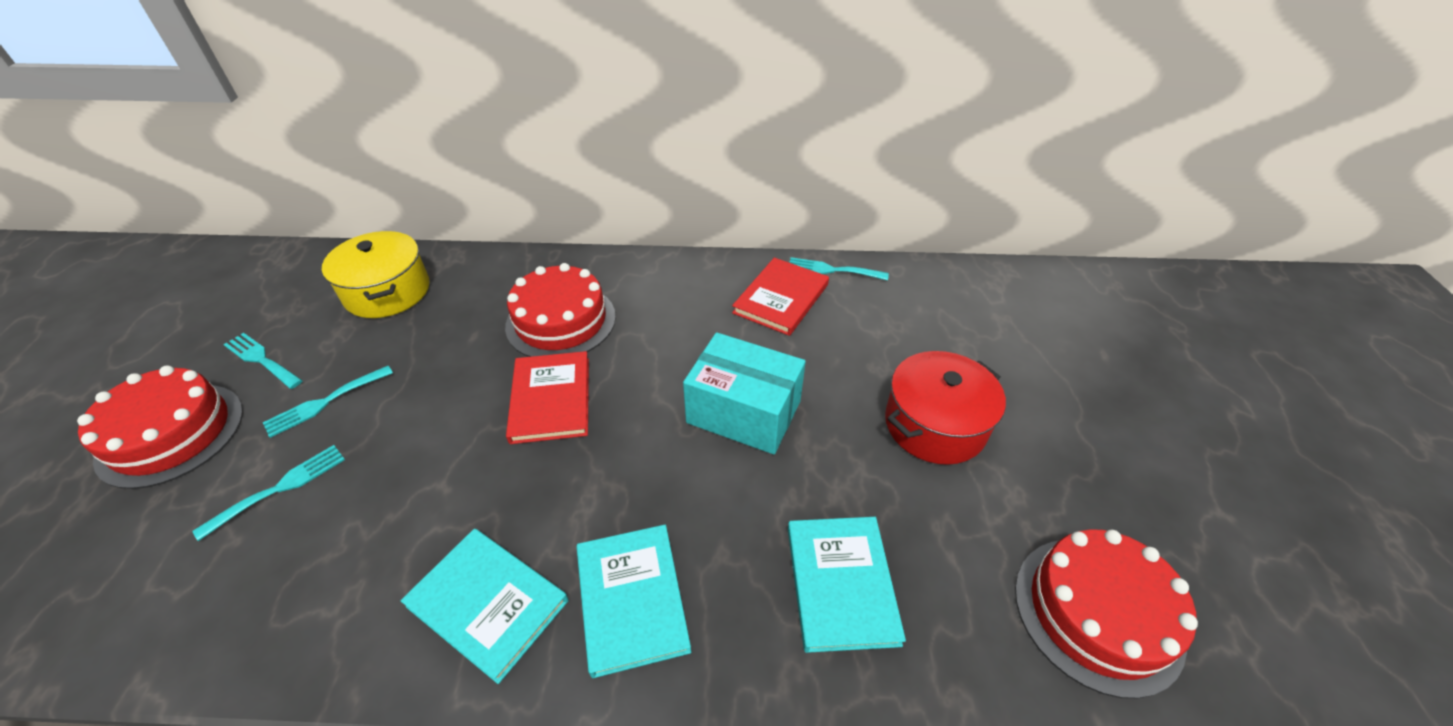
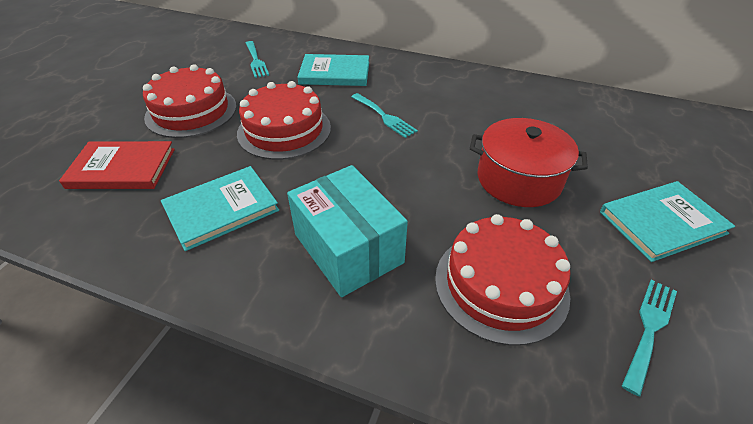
red book: [506,351,589,444] [732,258,829,336] = 2 -> [59,141,175,189] = 1
turquoise fork: [193,445,345,541] [223,333,303,389] [263,366,393,438] [789,257,889,281] = 4 -> [246,41,269,78] [351,93,418,138] [622,280,677,396] = 3
yellow pot: [322,231,429,318] = 1 -> none = 0

